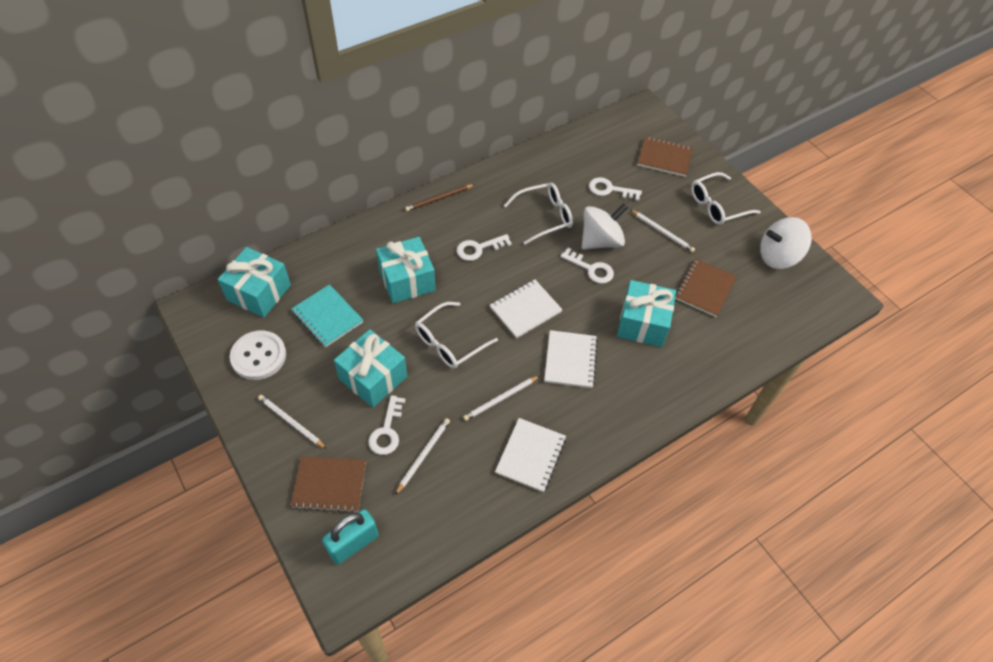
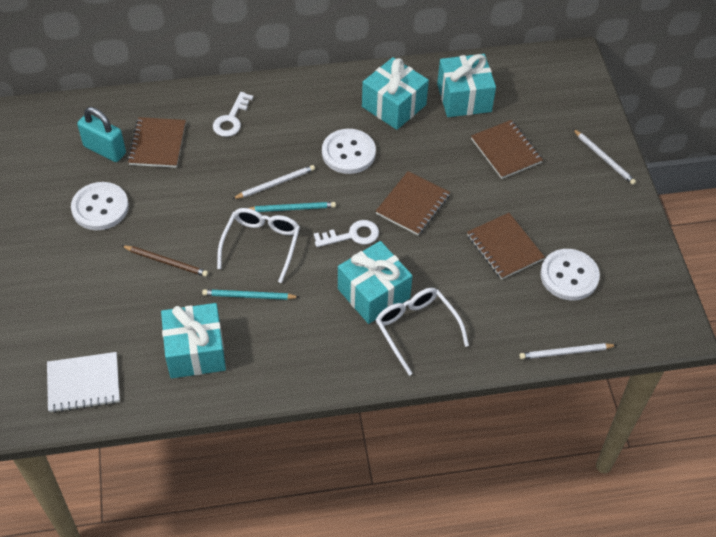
brown notebook: [291,456,366,513] [637,137,693,177] [675,259,737,317] = 3 -> [127,117,186,168] [376,171,450,235] [467,213,545,280] [471,120,543,179] = 4
turquoise notebook: [291,284,363,347] = 1 -> none = 0
turquoise pencil: none = 0 -> [202,289,299,300] [249,202,336,212] = 2
white button: [230,330,286,380] = 1 -> [71,182,129,230] [322,129,376,174] [540,249,600,300] = 3
white glasses: [415,302,498,369] [504,182,573,245] [691,172,761,225] = 3 -> [217,208,300,283] [376,288,469,376] = 2
white key: [368,395,406,455] [457,234,512,261] [561,248,614,284] [589,177,642,201] = 4 -> [213,92,253,137] [314,220,379,247] = 2
white notebook: [490,279,563,338] [495,418,566,492] [544,330,598,388] = 3 -> [47,352,120,413] = 1
white pencil: [258,395,326,449] [395,418,450,495] [463,376,539,421] [631,210,695,252] = 4 -> [233,165,315,199] [519,343,617,359] [573,129,636,185] = 3
white spinning top: [582,203,628,250] [760,217,812,269] = 2 -> none = 0

